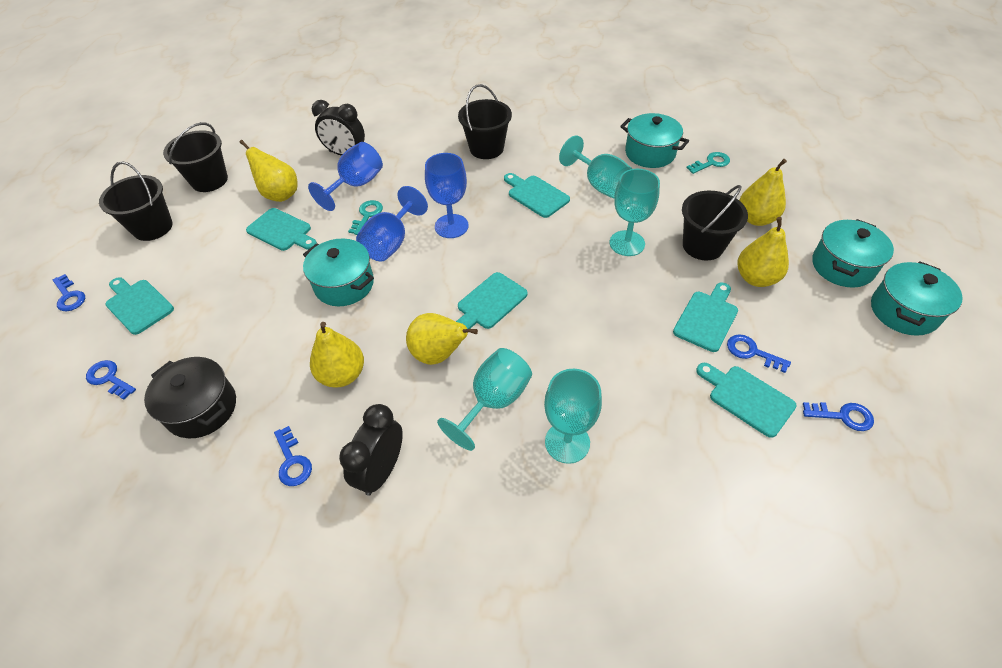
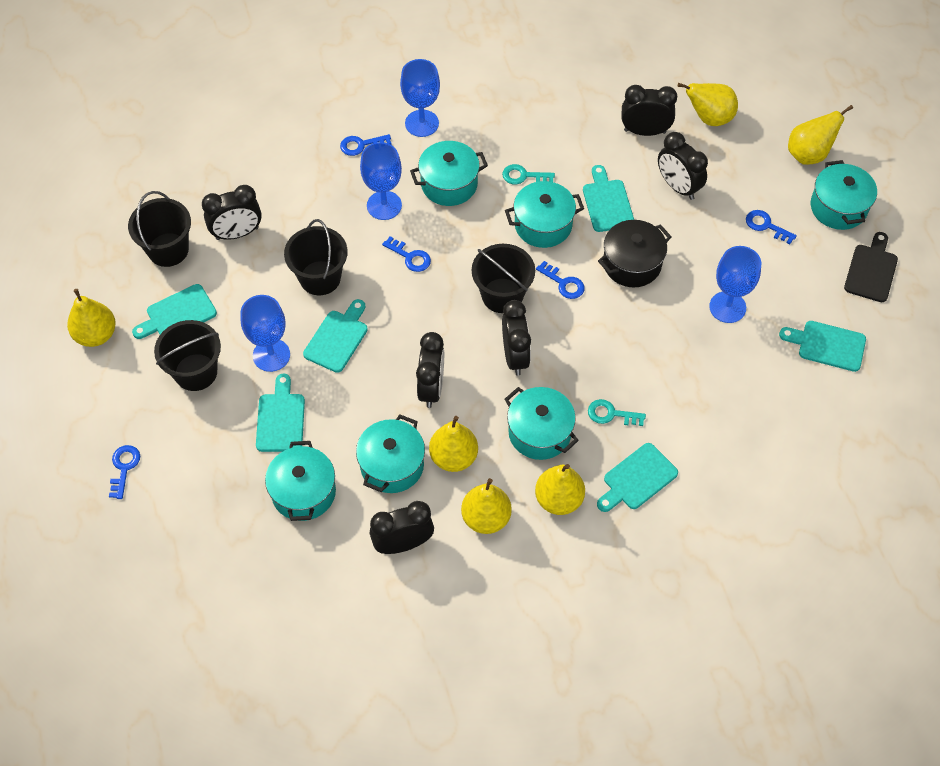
black clock: [312,100,365,156] [339,404,403,496] = 2 -> [202,185,262,240] [370,501,434,554] [416,332,444,408] [502,300,531,375] [622,85,677,136] [658,132,708,200] = 6
black cutting board: none = 0 -> [844,232,898,302] = 1
blue goblet: [308,142,383,211] [356,186,428,262] [425,153,469,238] = 3 -> [240,295,290,372] [360,142,402,220] [400,59,440,137] [709,246,761,323] = 4
turquoise goblet: [437,348,532,451] [544,369,602,464] [559,135,632,198] [610,169,660,256] = 4 -> none = 0
turquoise pot: [303,239,374,306] [620,113,689,168] [812,219,894,288] [871,261,963,336] = 4 -> [265,441,336,521] [356,415,425,493] [410,141,488,206] [505,181,584,248] [505,387,579,460] [811,160,877,230] = 6
yellow pear: [240,140,298,202] [310,322,364,388] [406,313,478,365] [737,217,789,287] [739,159,787,226] = 5 -> [67,289,116,347] [429,416,478,472] [461,478,512,534] [535,464,585,515] [678,83,738,126] [788,105,853,165] = 6

